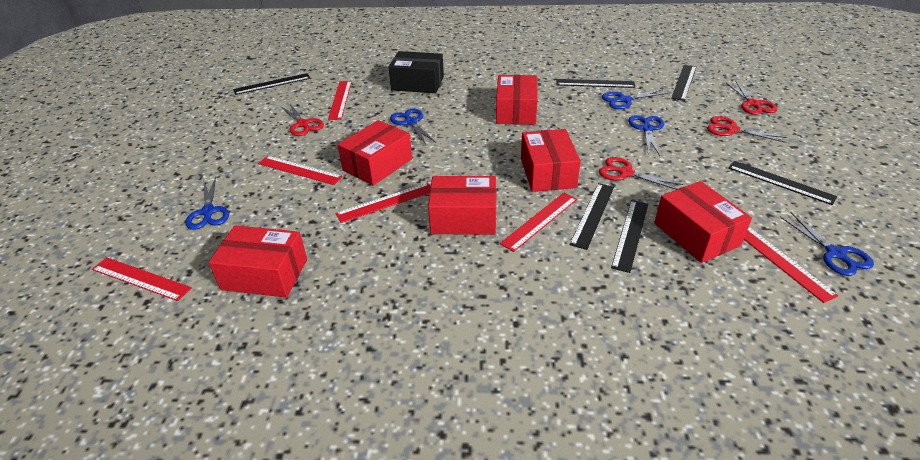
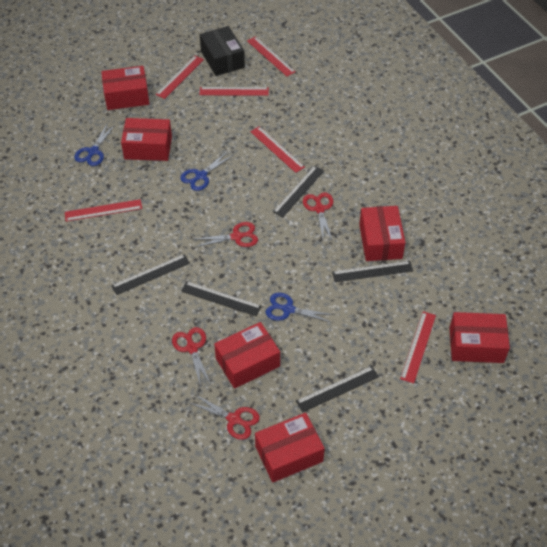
black ruler: [233,73,310,95] [557,79,636,88] [570,183,614,250] [611,200,648,273] [671,65,696,101] [728,161,837,205] = 6 -> [111,254,190,295] [181,281,261,316] [273,165,324,217] [296,366,379,412] [332,261,413,282] = 5
blue scissors: [185,177,229,230] [390,109,436,144] [602,89,668,109] [628,115,664,156] [780,212,874,276] = 5 -> [74,123,116,166] [180,152,234,191] [266,292,334,323] = 3

